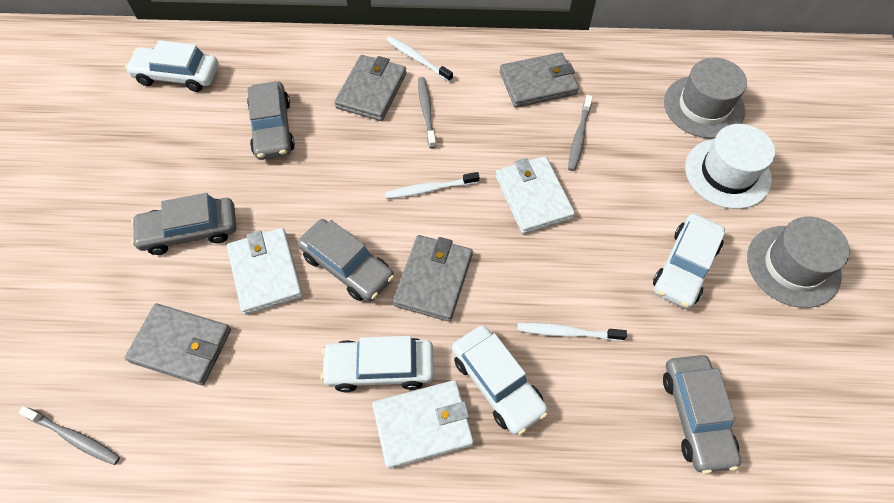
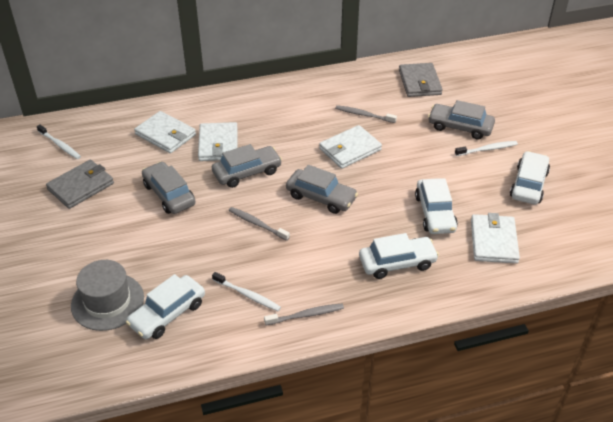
grey hat: [664,58,747,138] [747,216,850,308] = 2 -> [71,260,144,331] = 1
grey wallet: [125,303,231,385] [334,55,407,121] [393,235,473,322] [500,52,579,108] = 4 -> [46,160,114,209] [399,63,443,97] = 2
white hat: [685,124,775,209] = 1 -> none = 0
white wallet: [227,228,303,315] [372,380,474,469] [496,156,575,234] = 3 -> [134,111,196,153] [198,122,238,161] [319,125,382,169] [471,213,520,264] = 4

